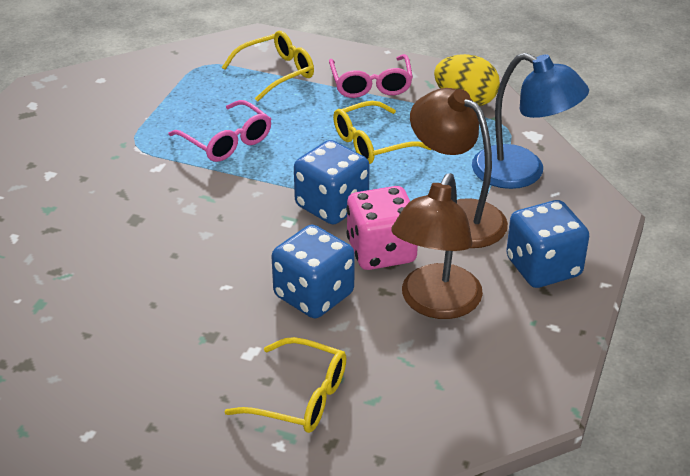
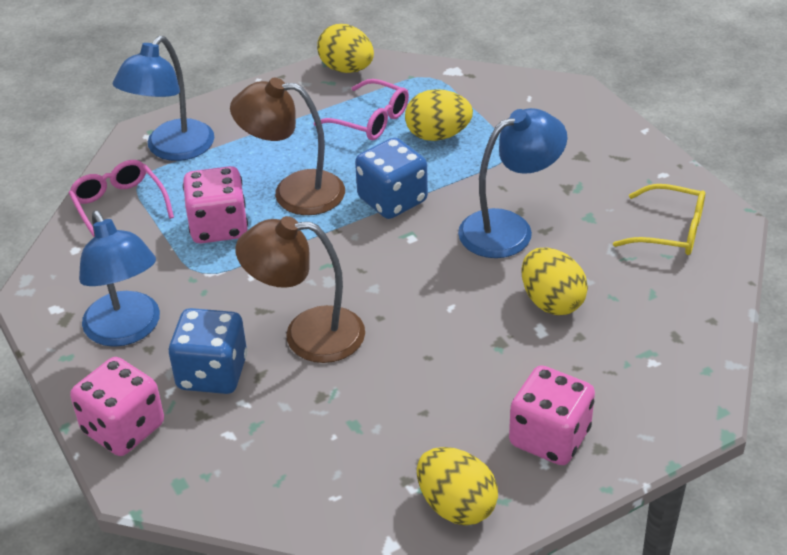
blue dice: [271,224,355,318] [294,140,370,225] [506,200,589,288] = 3 -> [169,308,247,394] [355,138,428,219] = 2
blue lamp: [472,53,589,189] = 1 -> [79,210,160,347] [113,36,214,161] [458,108,567,258] = 3
pink dice: [346,186,418,270] = 1 -> [70,357,164,456] [183,166,248,244] [509,365,595,465] = 3
yellow egg: [434,54,500,106] = 1 -> [317,24,374,73] [405,89,473,141] [417,447,498,525] [521,247,588,315] = 4
yellow glasses: [222,31,314,101] [224,337,346,433] [333,101,432,164] = 3 -> [613,184,705,255] = 1

